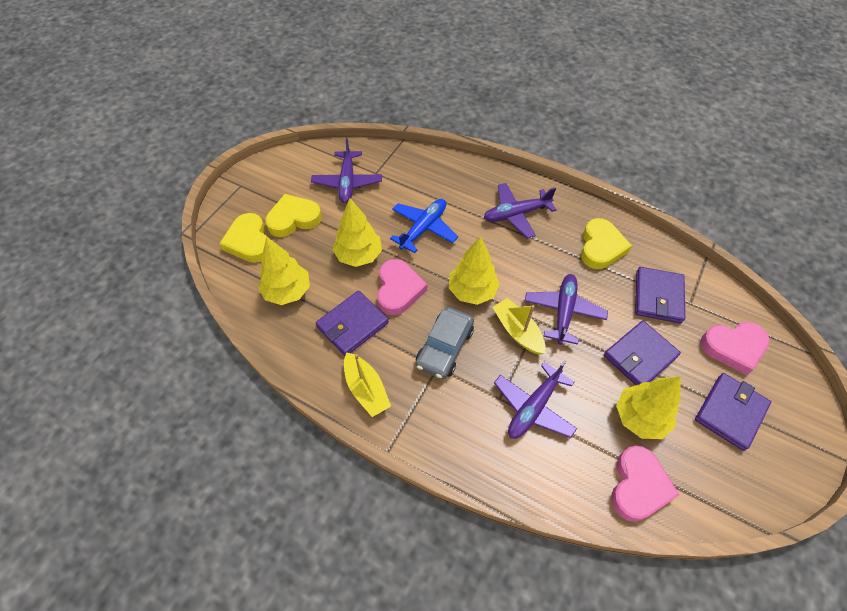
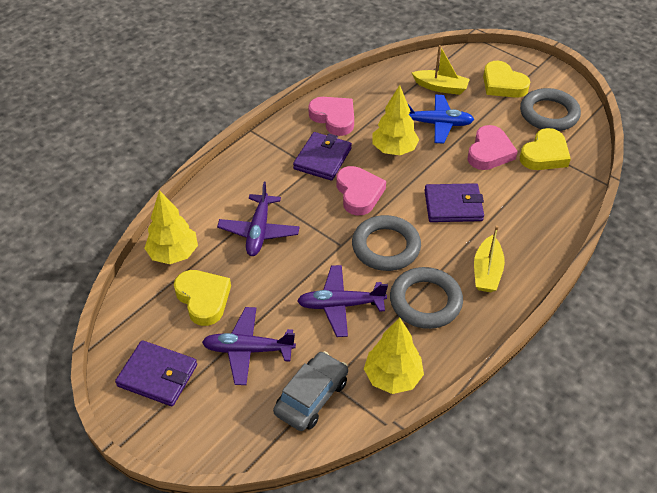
grey ring: none = 0 -> [352,215,421,271] [390,267,463,329] [520,88,581,131] = 3
purple plane: [311,138,382,203] [484,183,556,239] [494,360,577,439] [525,274,608,345] = 4 -> [202,307,296,385] [217,182,300,256] [297,265,388,337] = 3
purple wallet: [316,291,389,356] [604,321,681,385] [635,267,685,324] [695,373,771,451] = 4 -> [115,340,197,406] [293,132,352,181] [424,183,484,222] = 3
yellow tree: [258,237,310,305] [333,198,382,267] [449,236,500,305] [616,376,681,439] = 4 -> [144,190,198,264] [364,317,424,394] [373,85,419,155] = 3

